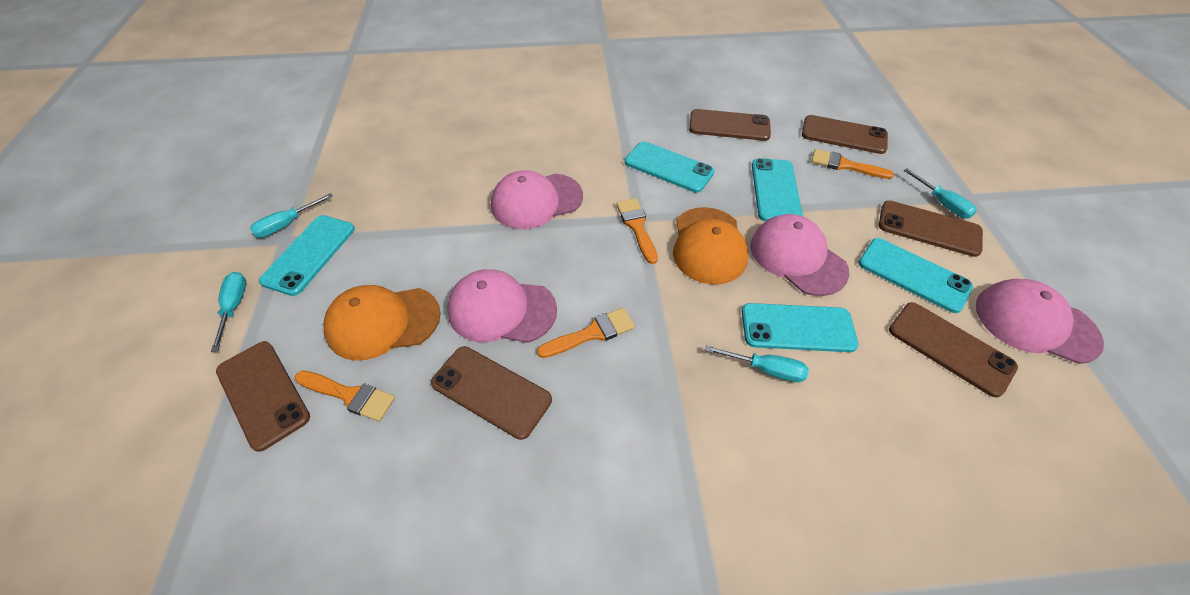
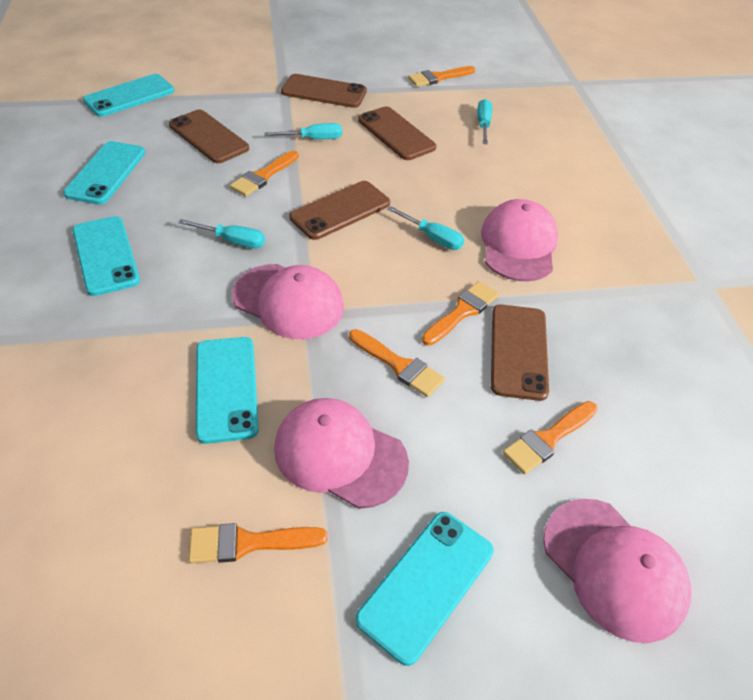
brown phone: [216,341,310,452] [431,346,552,440] [689,109,771,141] [802,115,888,154] [879,201,983,257] [889,302,1018,398] = 6 -> [169,110,249,163] [281,74,367,108] [289,181,390,240] [358,106,436,160] [491,304,549,401] = 5
orange brush: [295,371,395,422] [537,308,635,358] [616,198,658,264] [811,149,894,179] = 4 -> [189,523,328,563] [230,150,299,196] [349,329,445,397] [408,66,475,87] [422,281,499,346] [503,401,598,474] = 6
orange cap: [324,285,441,361] [673,207,748,284] = 2 -> none = 0

